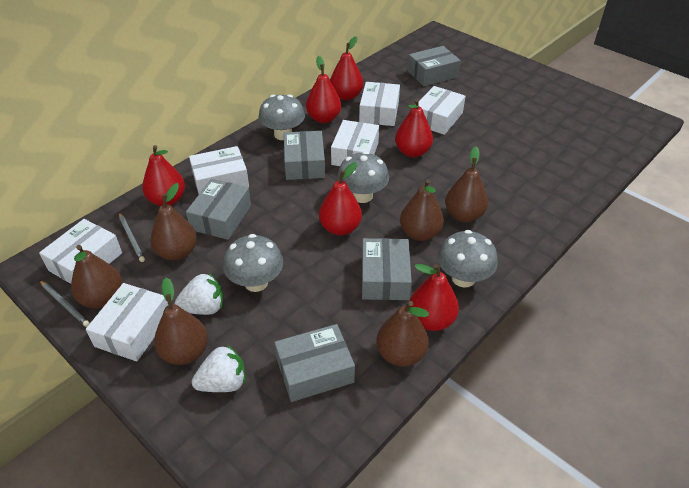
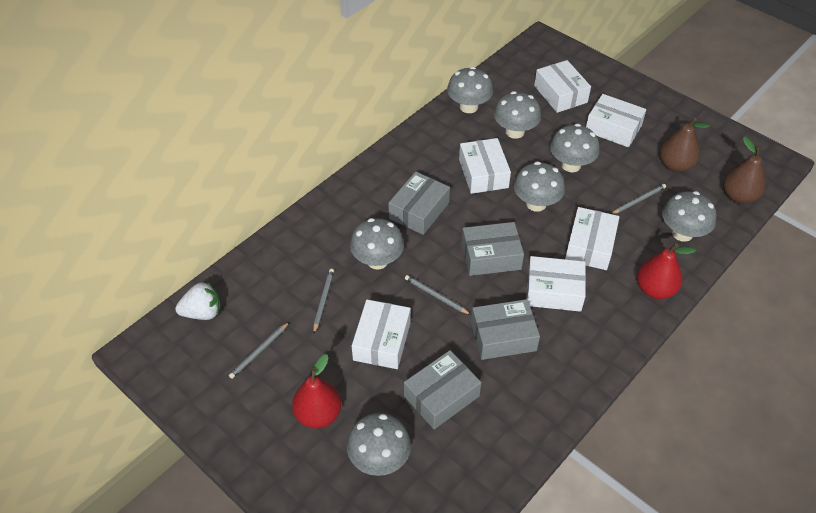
brown pear: [71,245,123,309] [150,183,197,260] [154,278,208,365] [376,301,429,366] [400,179,444,241] [445,146,488,222] = 6 -> [660,118,710,172] [723,137,766,204] = 2
grey box: [186,179,251,240] [274,324,355,402] [284,131,325,180] [362,238,412,300] [408,46,461,86] = 5 -> [388,172,450,235] [404,350,481,429] [462,222,524,276] [471,299,540,360] = 4
grey mushroom: [223,234,283,292] [259,94,305,140] [337,151,389,203] [438,230,498,288] = 4 -> [347,413,411,476] [350,218,404,270] [447,67,493,113] [494,91,541,139] [514,161,565,212] [550,124,600,172] [662,191,717,242] = 7
grey pencil: [40,281,90,327] [119,212,145,262] = 2 -> [229,322,289,379] [313,269,334,334] [405,275,471,315] [611,184,666,214] = 4
red pear: [142,145,185,206] [306,56,341,123] [319,162,362,236] [330,36,364,100] [395,99,433,157] [410,264,459,331] = 6 -> [292,354,341,429] [637,243,696,299] = 2
white strawberry: [174,273,223,315] [192,345,246,392] = 2 -> [175,282,221,320] = 1

